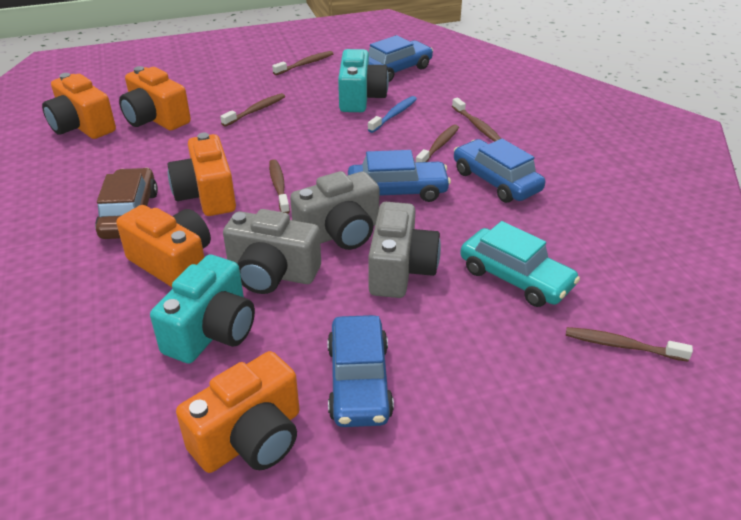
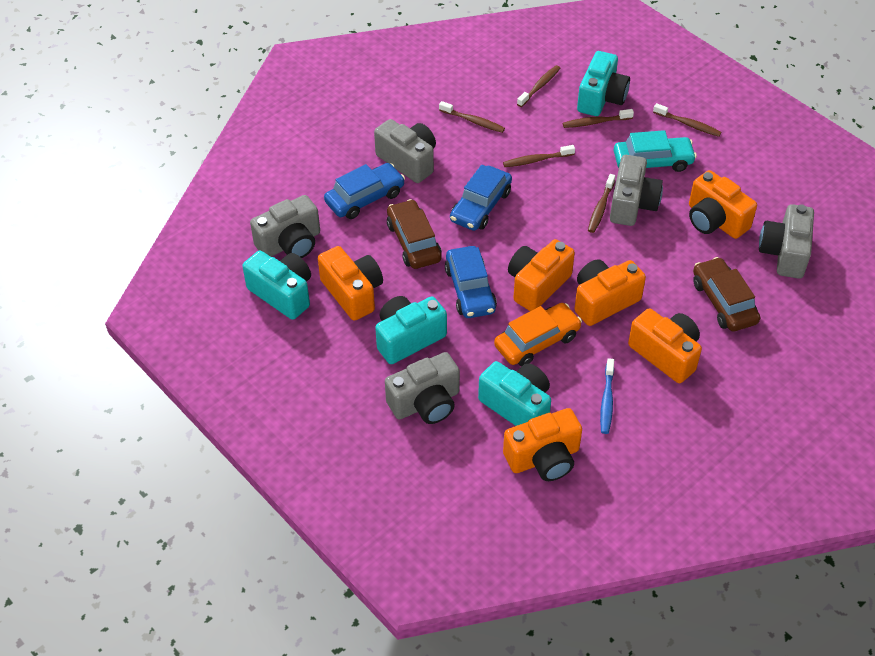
blue car: [327,315,394,427] [348,150,451,202] [368,35,433,82] [454,139,545,203] = 4 -> [324,163,405,219] [445,246,497,318] [450,165,512,231] = 3
brown car: [95,168,158,239] = 1 -> [387,199,442,269] [693,257,760,332] = 2
grey camera: [223,209,321,294] [290,171,379,250] [368,202,441,298] = 3 -> [250,195,320,258] [374,119,436,183] [385,352,460,424] [610,155,663,226] [759,204,814,279] = 5
orange camera: [42,73,116,139] [116,205,211,287] [119,66,191,131] [167,133,236,216] [176,351,299,473] = 5 -> [318,246,383,321] [503,408,582,481] [508,239,575,311] [574,259,646,326] [628,308,702,383] [689,170,757,239] = 6
orange car: none = 0 -> [494,303,582,366] = 1
turquoise camera: [150,255,255,364] [338,49,389,112] = 2 -> [242,251,311,320] [375,296,447,364] [478,361,551,426] [577,51,630,116] = 4

